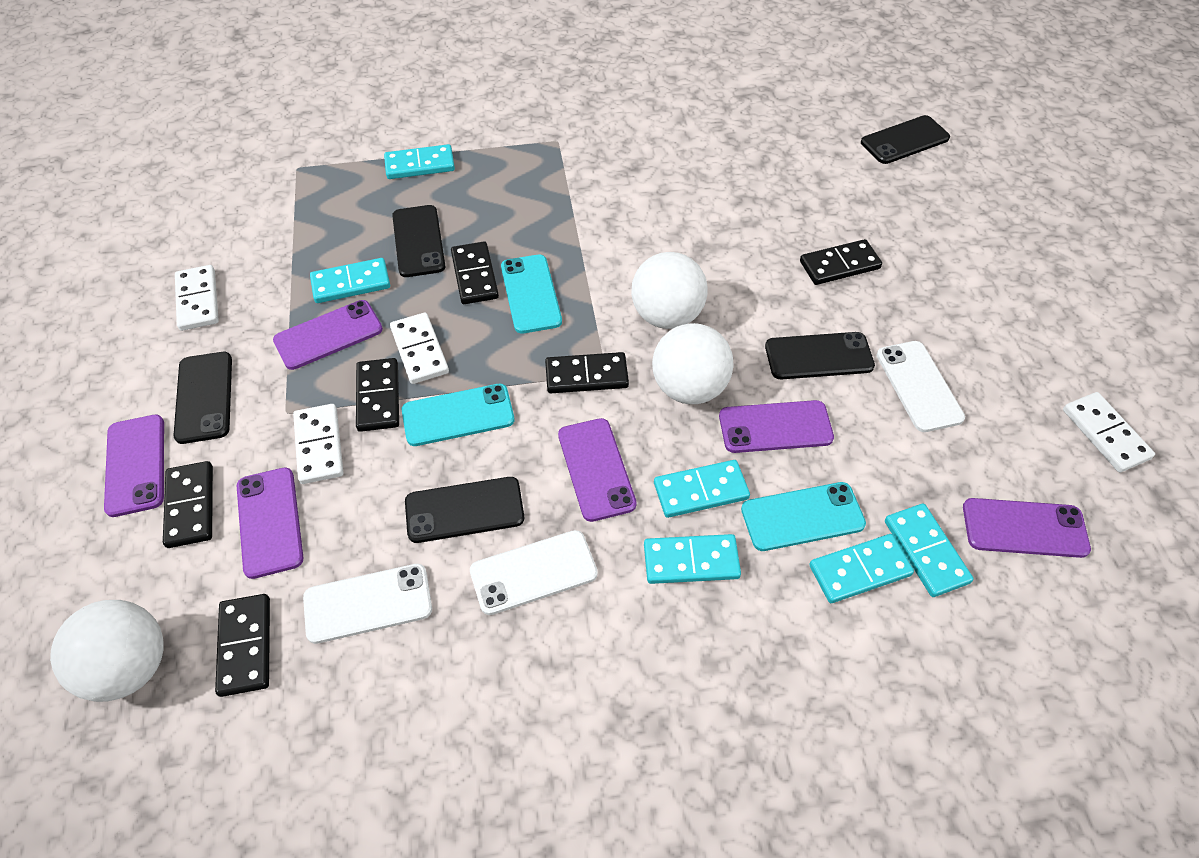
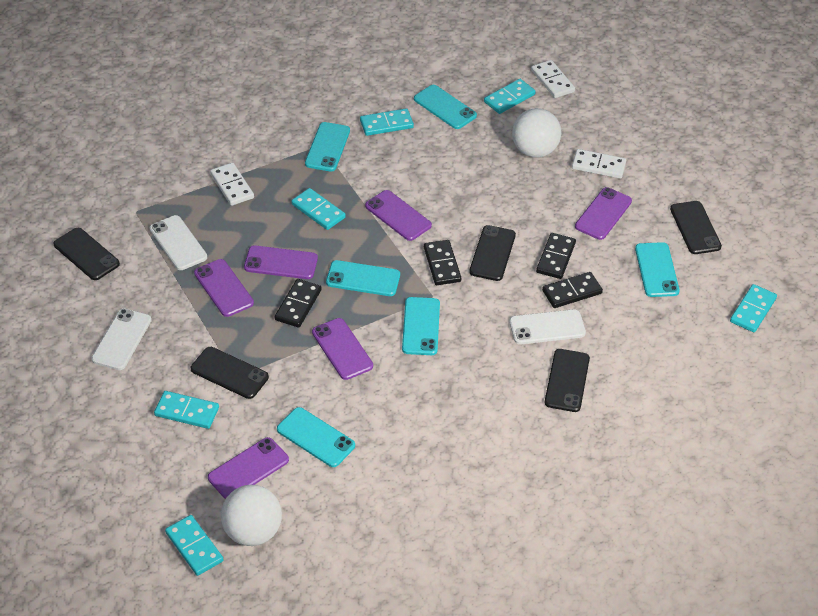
black domino: [163,461,213,548] [215,594,270,697] [356,358,399,432] [451,242,499,304] [545,352,629,393] [800,239,882,285] = 6 -> [275,279,321,328] [424,240,461,285] [536,233,576,279] [542,272,603,308] = 4
turquoise phone: [402,384,514,446] [501,255,562,333] [741,482,866,551] = 3 -> [277,407,355,467] [305,122,350,172] [326,260,400,296] [402,297,440,355] [414,85,477,129] [635,242,679,297] = 6
white ball: [50,600,164,702] [631,252,708,329] [652,323,734,404] = 3 -> [221,485,282,546] [512,108,561,158] = 2
white domino: [175,265,219,331] [293,404,343,484] [390,313,449,384] [1063,392,1155,472] = 4 -> [210,162,254,206] [531,60,575,98] [572,149,626,179] = 3

